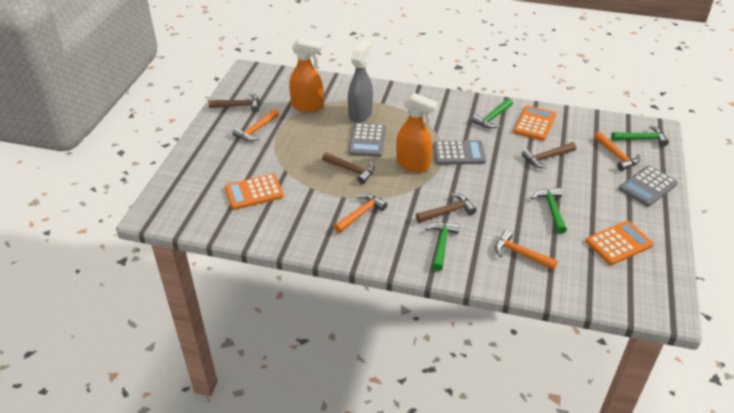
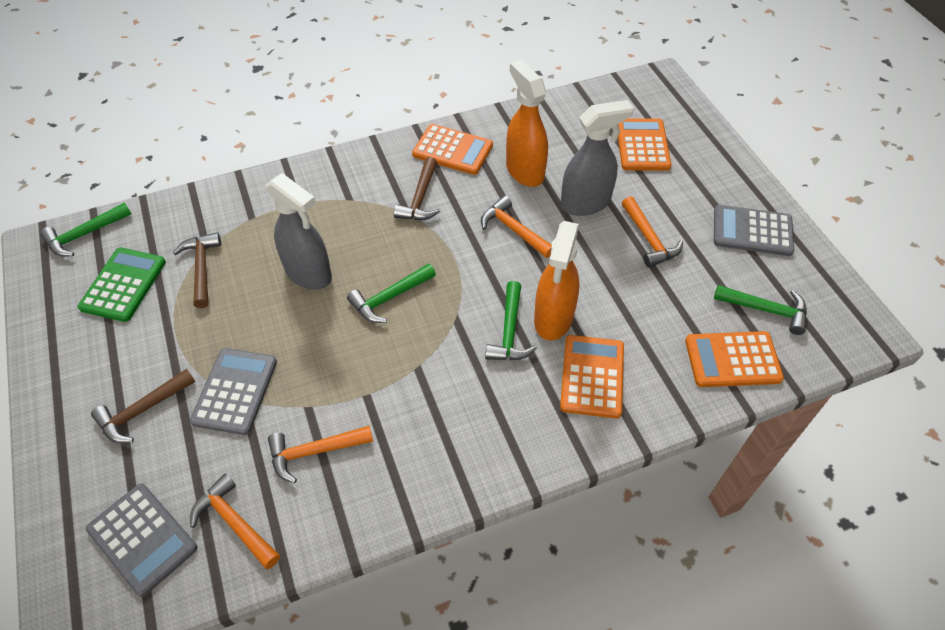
brown hammer: [209,93,259,112] [322,152,375,184] [416,193,477,223] [522,142,576,168] = 4 -> [91,369,195,443] [173,232,221,308] [394,157,440,220] = 3
green calculator: none = 0 -> [78,248,166,322] = 1
grey spray bottle: [348,41,373,123] = 1 -> [266,173,332,290] [561,100,634,216] = 2
orange calculator: [225,174,284,210] [513,105,556,141] [586,221,653,265] = 3 -> [412,124,493,175] [560,335,624,419] [618,118,671,171] [685,331,784,387] = 4

